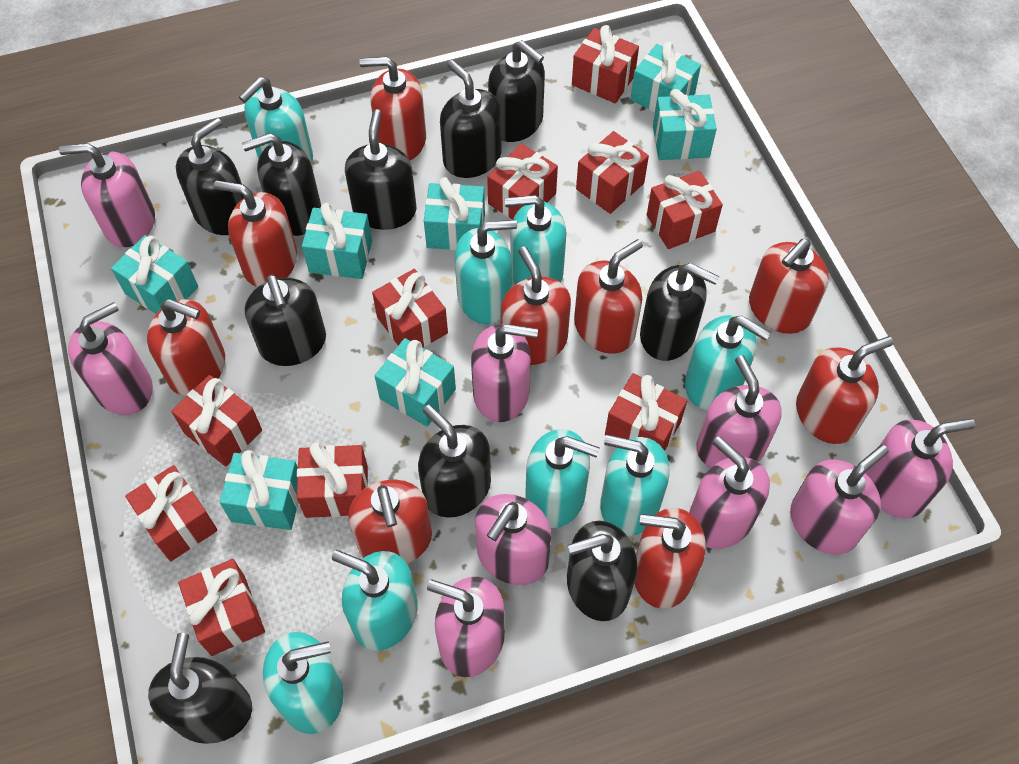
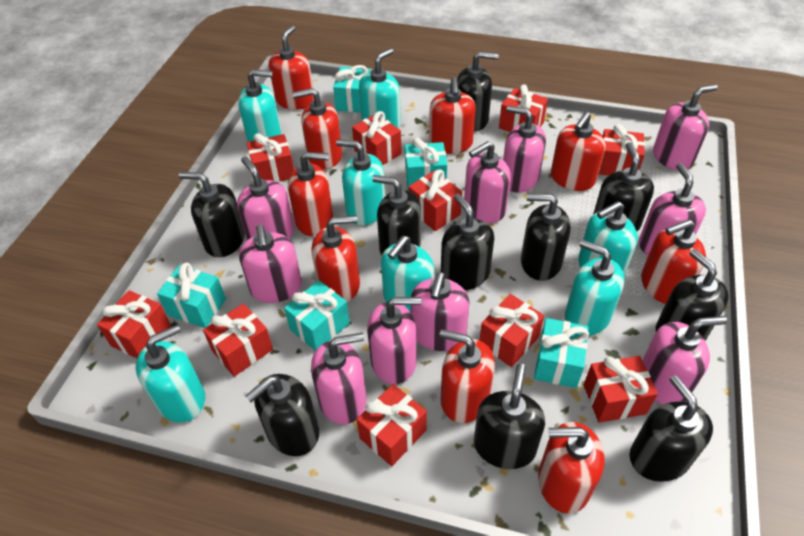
pink soap dispenser: [59,143,155,247] [68,302,153,415] [427,577,505,677] [471,324,538,422] [475,494,551,585] [689,436,770,549] [696,355,782,468] [790,445,889,555] [866,418,975,519] = 9 -> [237,157,294,240] [239,225,302,303] [311,333,366,425] [367,297,421,384] [411,272,469,351] [464,141,511,223] [503,105,546,193] [639,163,706,255] [642,316,727,405] [653,84,718,170] = 10
turquoise gift: [111,235,198,314] [220,450,299,530] [302,203,372,279] [375,338,456,427] [424,177,485,250] [630,42,701,112] [653,89,717,160] = 7 -> [157,262,226,328] [284,280,350,351] [333,65,370,112] [405,138,447,188] [534,318,589,388] = 5
turquoise soap dispenser: [239,77,313,164] [263,632,343,734] [332,550,418,651] [454,220,517,324] [505,195,567,284] [525,429,600,528] [600,435,670,536] [685,315,771,410] = 8 -> [136,325,205,422] [238,69,281,142] [336,139,385,225] [359,48,401,129] [381,236,434,312] [565,240,624,336] [578,201,638,277] = 7

